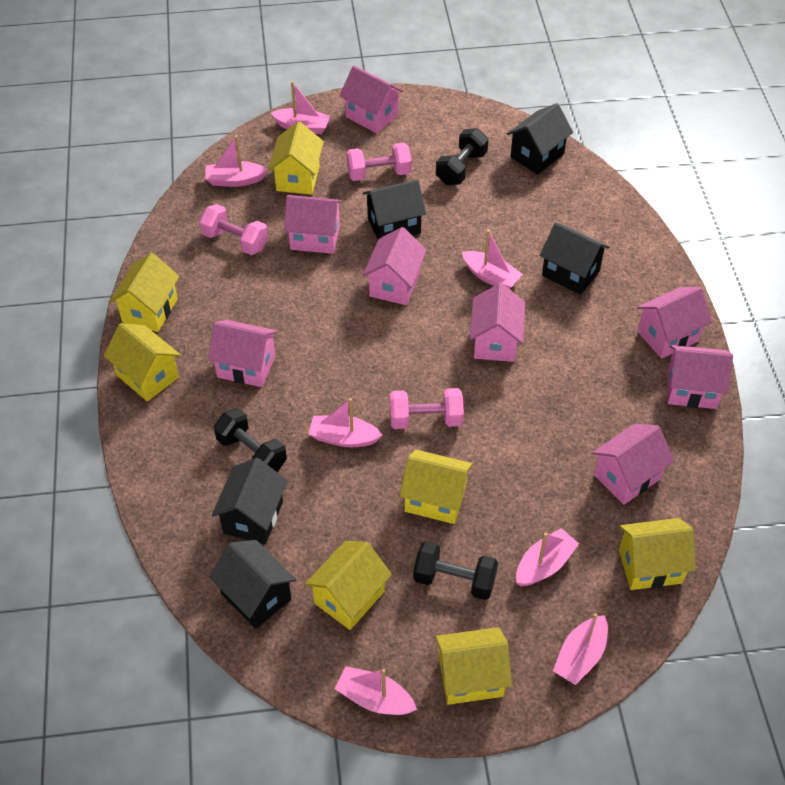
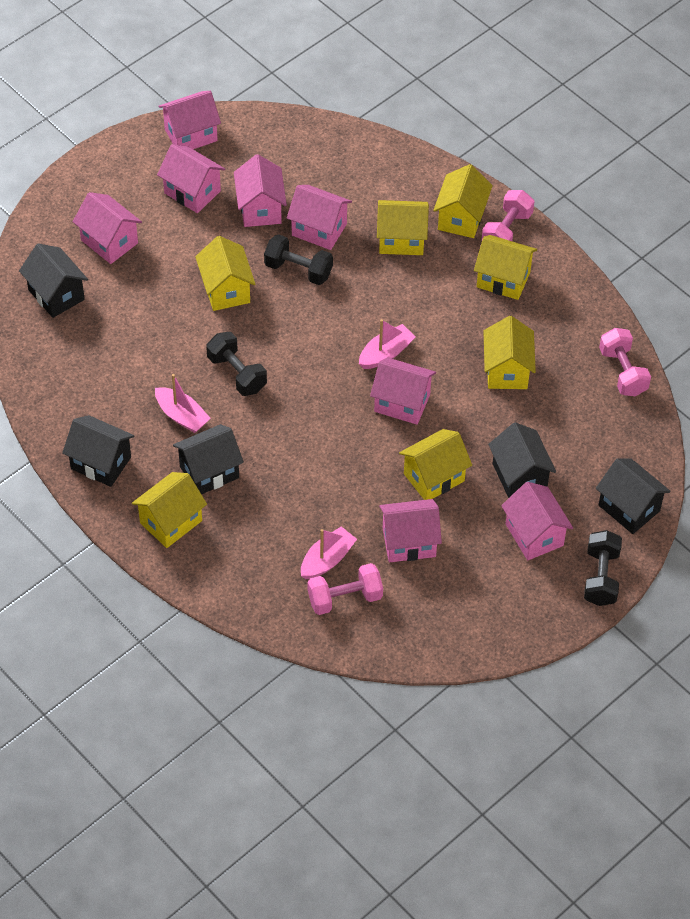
pink boat: [205,135,268,187] [271,81,330,134] [309,398,382,447] [335,666,417,715] [462,229,523,289] [516,528,579,586] [553,613,608,685] = 7 -> [155,374,211,433] [301,526,357,579] [359,319,416,369] = 3

